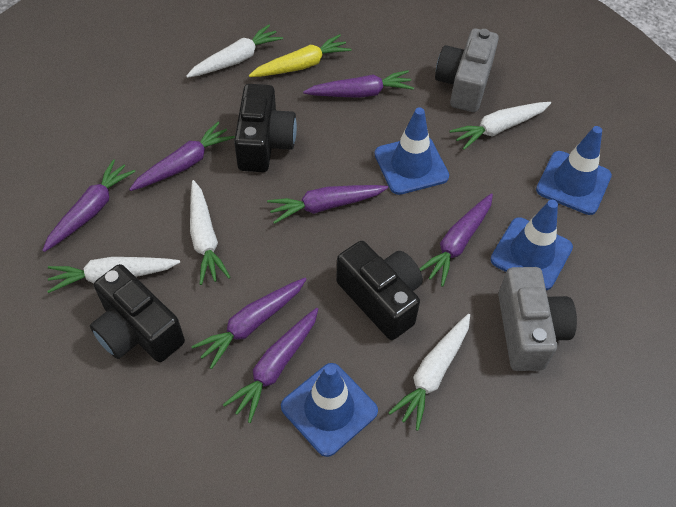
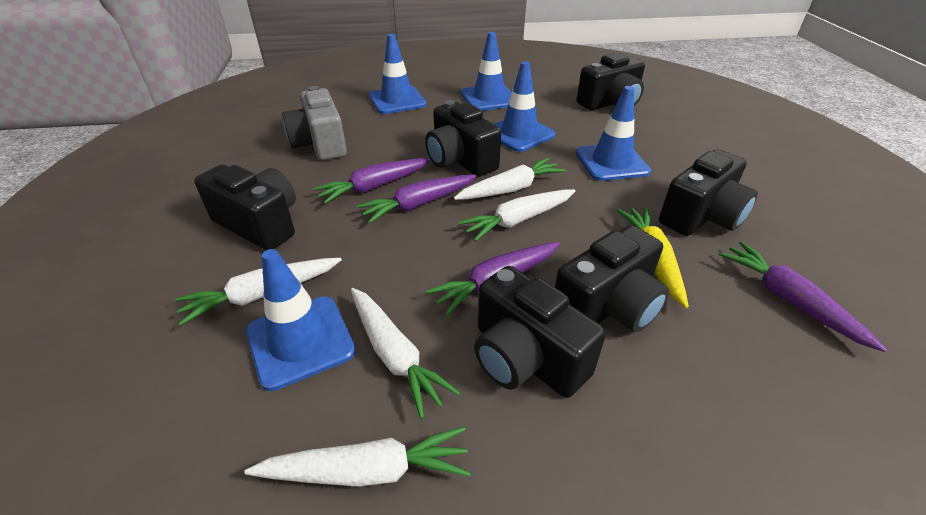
black camera: [90,264,185,362] [234,84,297,172] [336,241,423,340] = 3 -> [194,164,296,250] [425,100,501,177] [474,266,606,398] [555,225,669,332] [577,53,645,110] [659,149,758,236] = 6
blue traffic cone: [281,363,378,457] [374,107,449,195] [491,200,573,290] [536,126,612,215] = 4 -> [246,249,356,391] [369,34,427,114] [461,32,512,111] [494,62,555,152] [576,86,651,181] = 5
grey camera: [435,29,499,112] [498,267,577,371] = 2 -> [282,86,347,161] = 1
purple carrot: [42,159,136,252] [129,122,235,191] [191,278,307,369] [223,308,318,423] [267,185,388,224] [303,70,414,98] [419,193,493,287] = 7 -> [313,158,430,204] [357,175,477,223] [426,242,560,316] [719,242,887,352] = 4

